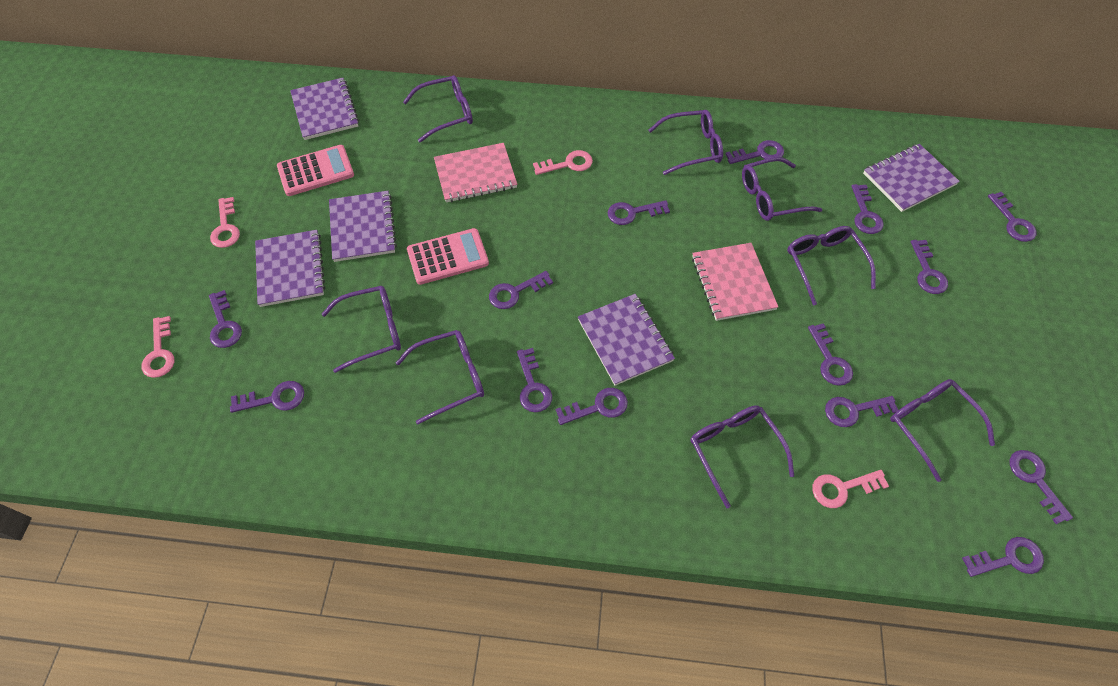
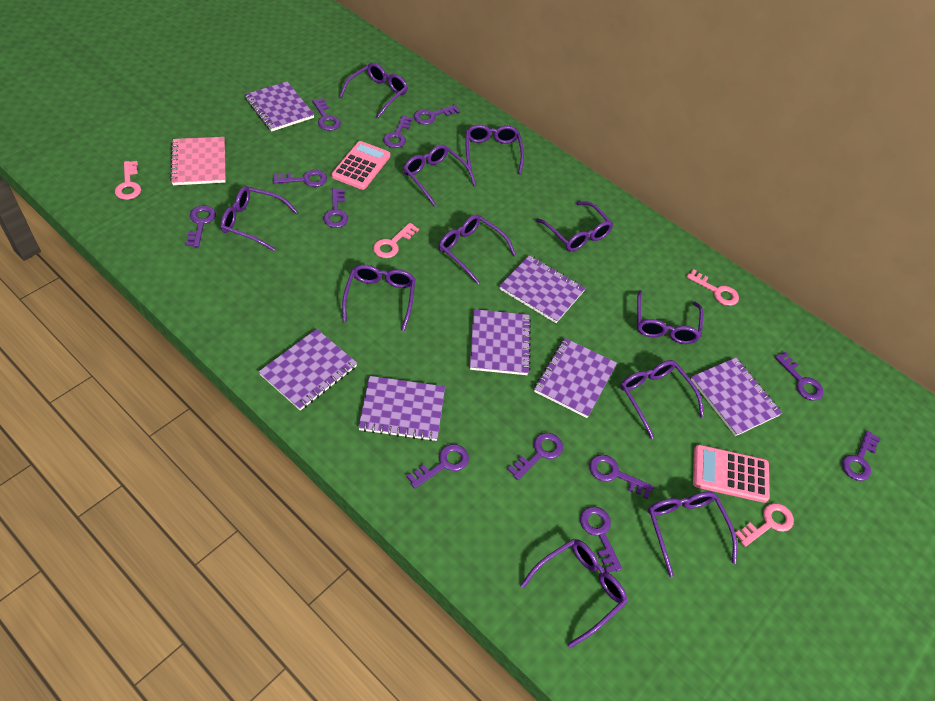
pink notebook: [434,143,517,202] [692,243,778,321] = 2 -> [170,137,225,185] = 1
purple glasses: [322,286,401,373] [396,330,484,424] [403,75,473,143] [648,110,723,175] [691,405,794,508] [742,157,823,221] [787,226,876,305] [890,379,995,482] = 8 -> [221,186,298,251] [339,63,408,118] [342,265,415,331] [403,144,476,206] [439,214,516,285] [466,124,524,174] [520,539,627,648] [535,201,613,251] [620,360,704,439] [637,290,703,344] [648,491,737,577] = 11
purple key: [209,290,242,348] [230,381,304,413] [489,271,553,309] [517,348,552,412] [556,388,628,425] [608,200,670,225] [725,140,784,164] [808,323,853,386] [825,396,898,427] [851,184,883,234] [911,240,948,294] [962,537,1044,577] [988,192,1037,242] [1010,450,1073,524] = 14 -> [185,205,216,247] [273,170,327,187] [312,98,341,131] [323,188,348,228] [383,115,413,148] [406,444,469,489] [414,105,460,125] [507,433,563,480] [580,506,622,573] [589,455,654,499] [775,352,824,400] [842,431,881,481] = 12
purple notebook: [255,230,325,307] [290,78,359,140] [329,191,397,262] [578,294,675,386] [863,144,960,212] = 5 -> [245,81,314,131] [259,329,357,411] [358,376,445,441] [470,309,531,375] [499,255,586,323] [534,338,617,418] [691,358,782,436] = 7

